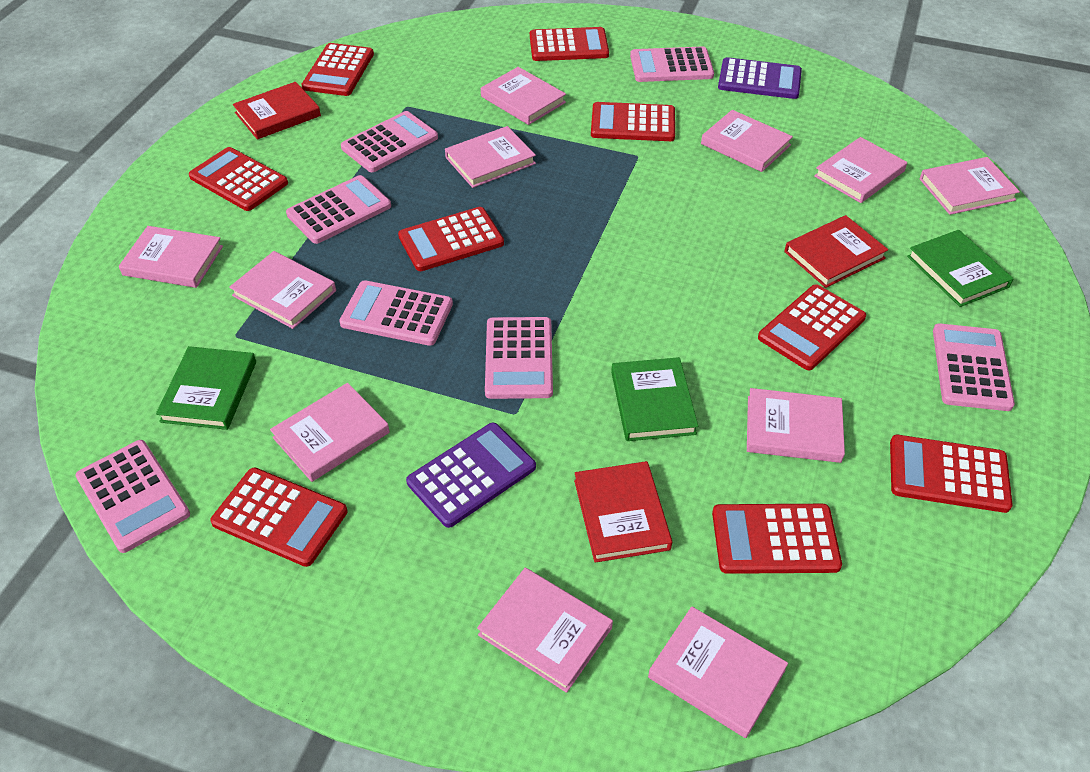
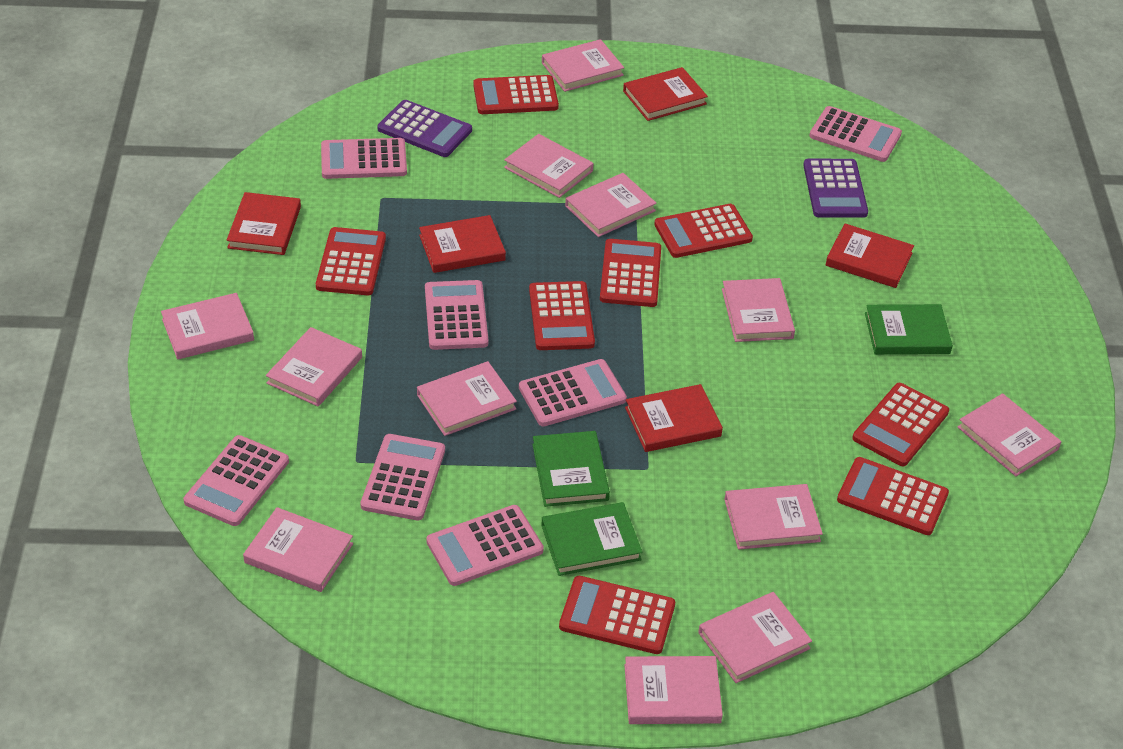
pink book: [119,226,223,288] [229,251,336,329] [270,383,390,482] [445,126,536,188] [477,568,613,693] [481,67,566,125] [648,606,788,738] [701,110,793,172] [747,388,845,463] [814,137,907,203] [920,157,1020,215] = 11 -> [161,293,254,359] [243,507,353,592] [266,327,362,406] [417,361,517,436] [504,134,594,198] [542,39,624,92] [565,173,657,237] [624,656,723,724] [698,592,812,683] [722,278,795,342] [724,484,823,549] [958,393,1061,476] = 12
red book: [233,82,321,140] [574,461,672,563] [784,215,888,288] = 3 -> [227,192,301,255] [419,215,506,273] [623,67,708,121] [625,384,723,452] [826,224,914,288] = 5
red calculator: [189,147,288,211] [210,467,348,567] [301,43,374,96] [398,207,504,271] [530,27,609,61] [591,102,675,141] [712,504,842,574] [758,284,866,370] [890,435,1013,513] = 9 -> [316,227,386,295] [473,75,559,114] [529,281,595,350] [559,576,675,654] [600,239,661,307] [654,204,753,258] [837,457,949,535] [852,383,949,466] = 8

